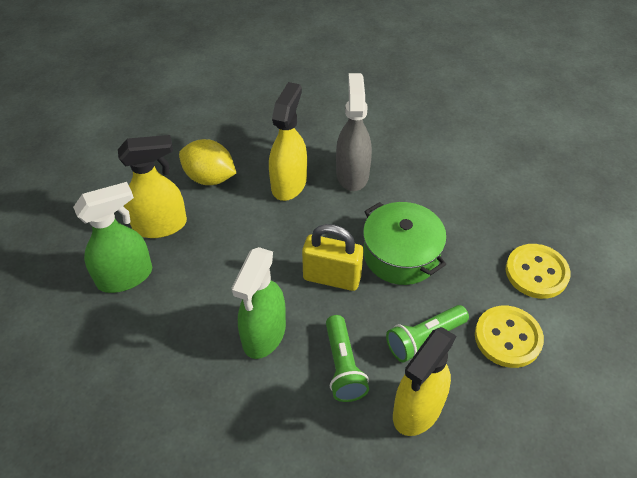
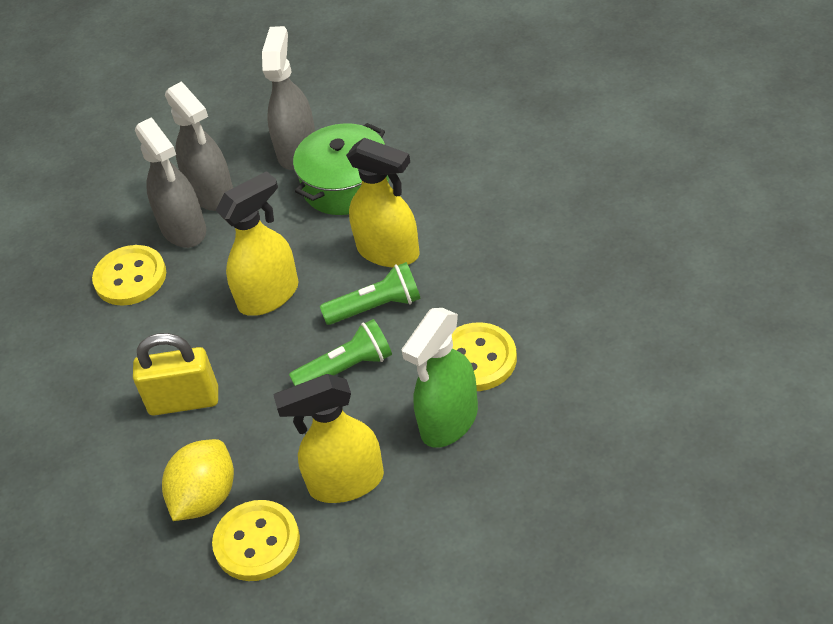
green spray bottle: [73,182,152,293] [231,247,286,359] = 2 -> [401,308,478,448] = 1
grey spray bottle: [336,73,372,191] = 1 -> [135,117,206,248] [165,81,233,211] [262,26,315,170] = 3
yellow button: [475,306,544,368] [506,244,571,299] = 2 -> [92,245,166,306] [212,500,300,581] [452,322,517,391] = 3

